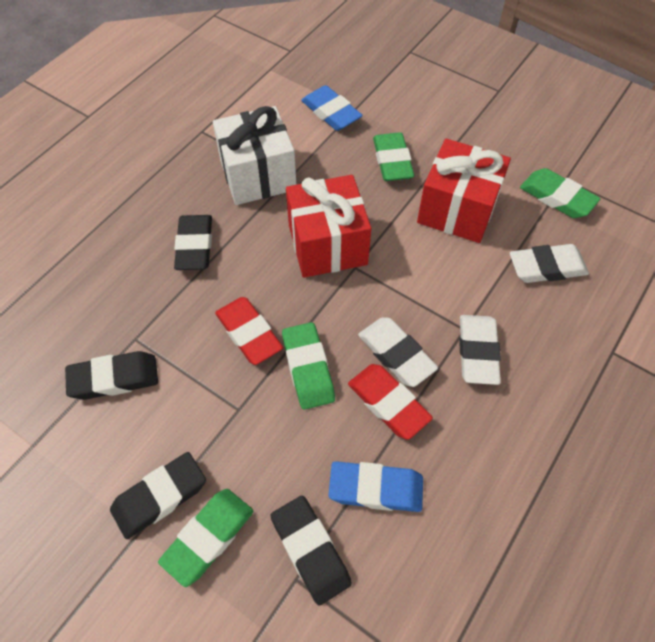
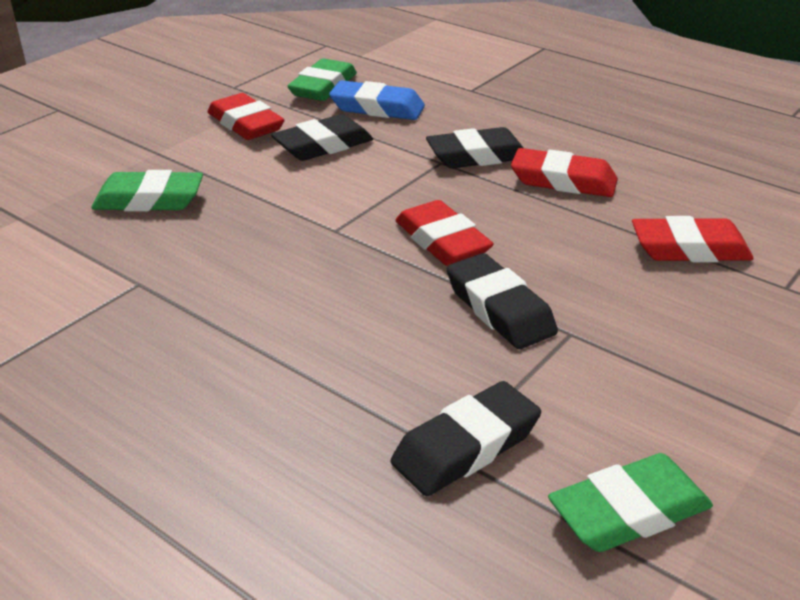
blue eraser: [301,85,363,131] [328,461,423,512] = 2 -> [329,80,425,120] = 1
green eraser: [158,489,254,587] [282,322,335,410] [373,132,414,181] [520,168,600,218] = 4 -> [91,170,203,212] [288,58,357,101] [548,453,713,552] = 3
red eraser: [215,297,283,365] [348,364,433,440] = 2 -> [208,93,284,140] [395,200,494,266] [511,148,618,197] [632,216,754,262] = 4
red gift: [286,175,371,278] [417,139,511,243] = 2 -> none = 0
white eraser: [358,317,438,387] [459,315,501,385] [510,244,589,283] = 3 -> none = 0
white gift: [213,106,297,205] = 1 -> none = 0

